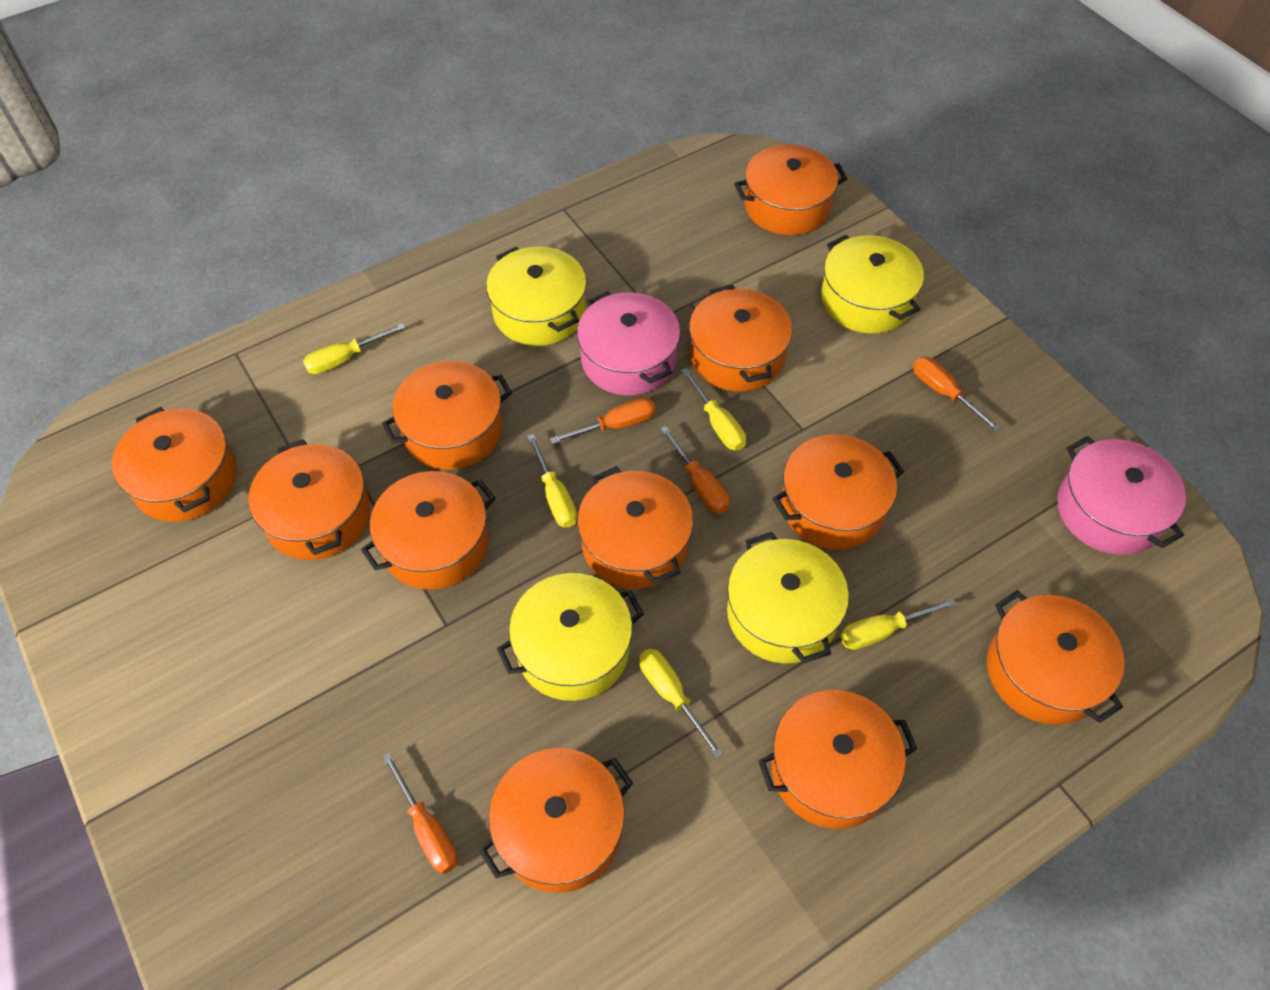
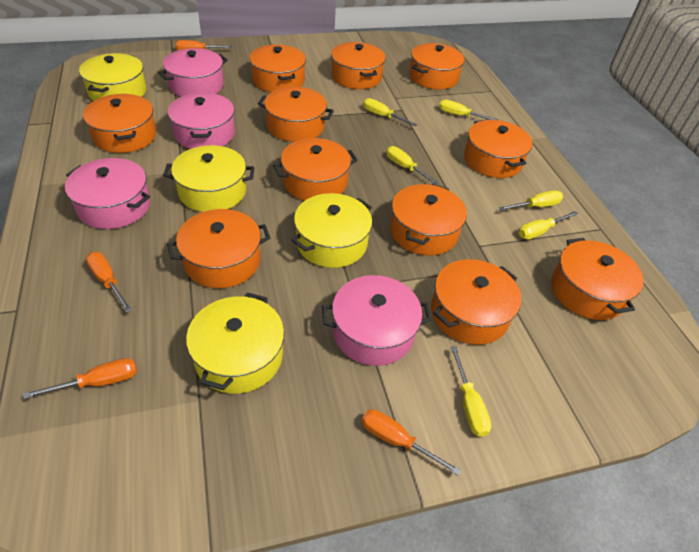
pink pot: [577,291,680,396] [1057,436,1186,555] = 2 -> [65,158,150,229] [158,48,228,97] [168,93,235,149] [322,275,432,366] = 4
yellow screwdriver: [303,323,405,374] [527,434,577,528] [639,649,723,758] [681,368,746,451] [840,598,957,650] = 5 -> [363,98,417,126] [386,146,439,185] [439,100,498,120] [450,346,492,437] [499,190,563,211] [519,211,578,239] = 6

